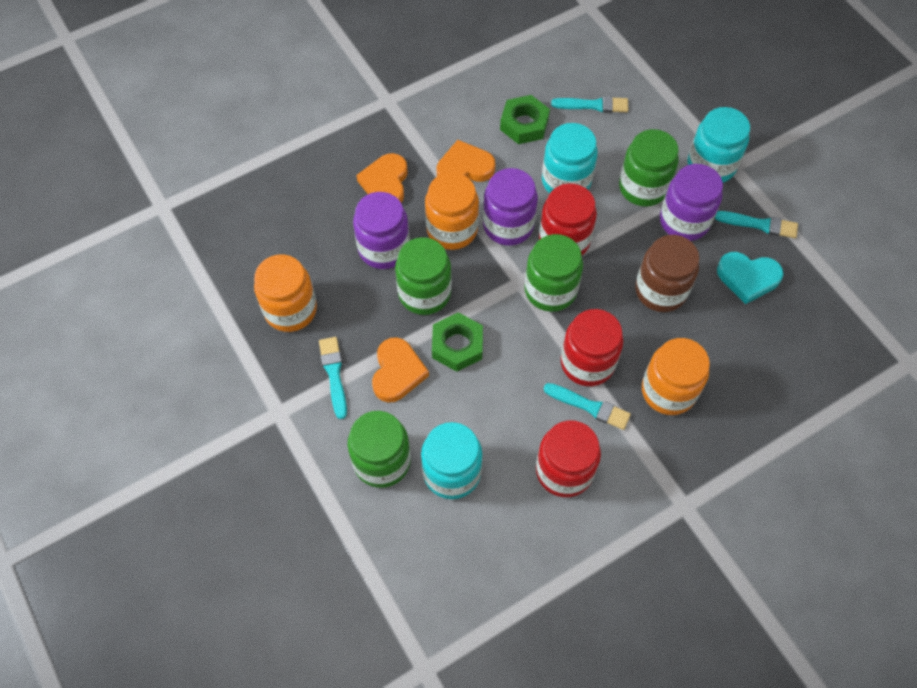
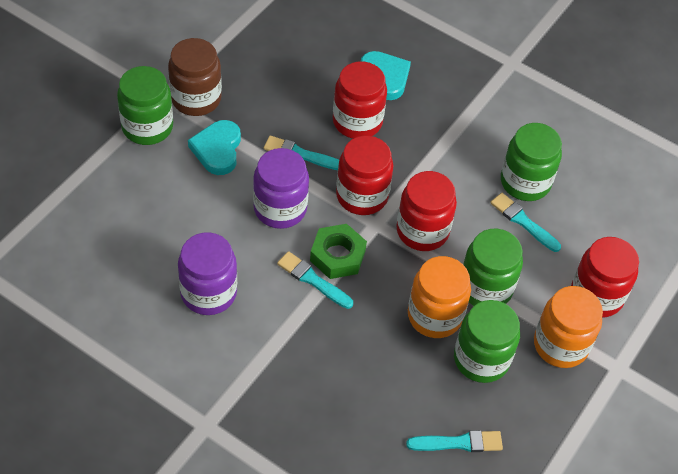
green nut: [432,312,483,372] [500,95,550,144] = 2 -> [310,224,367,279] = 1
orange heart: [356,153,408,203] [372,337,429,403] [436,140,495,182] = 3 -> none = 0
orange jar: [254,254,317,332] [425,172,479,250] [642,338,710,415] = 3 -> [408,256,471,338] [534,286,603,368] = 2
purple jar: [353,192,410,269] [483,168,538,246] [660,164,723,241] = 3 -> [178,233,237,315] [253,148,309,229] = 2
red jar: [536,420,601,497] [539,183,597,255] [561,309,623,386] = 3 -> [333,62,387,139] [336,136,393,215] [396,171,457,251] [571,237,639,318] = 4
turquoise heart: [717,252,784,304] = 1 -> [188,120,241,175] [361,51,411,100] = 2
turquoise jar: [421,422,483,499] [542,123,598,193] [688,107,750,183] = 3 -> none = 0

